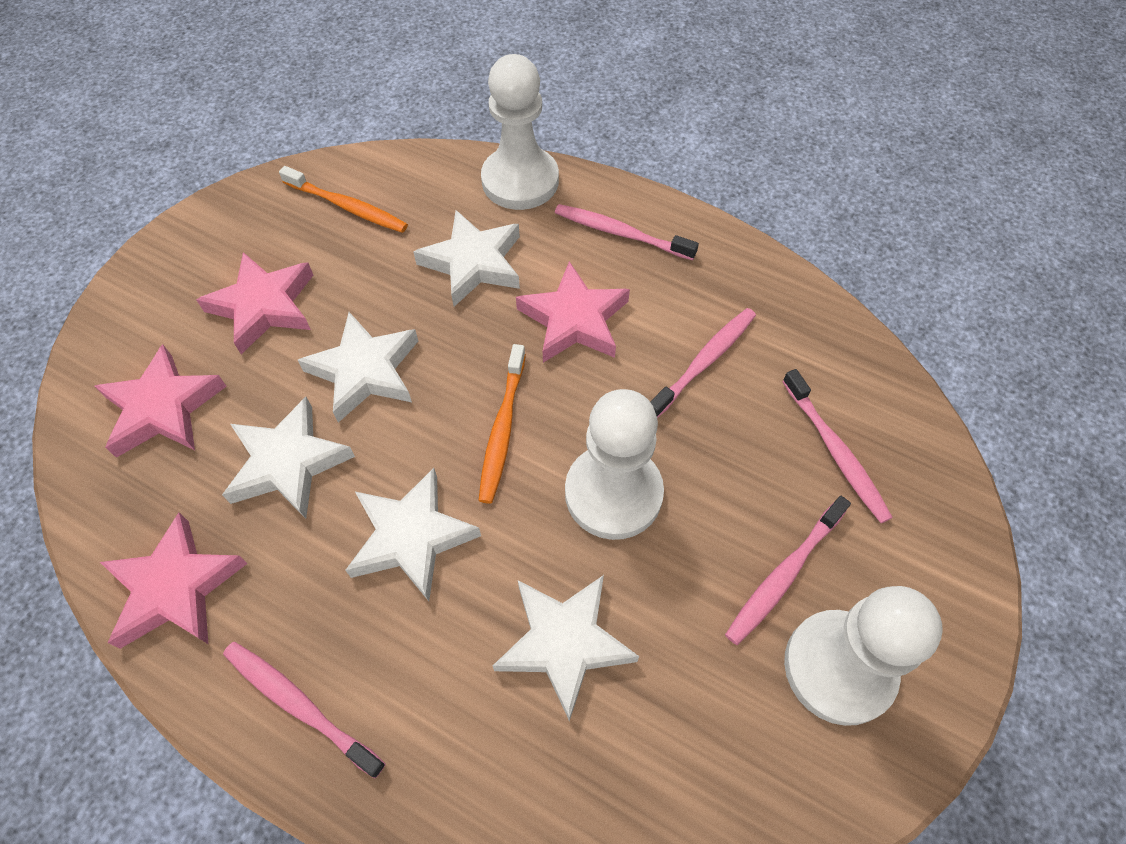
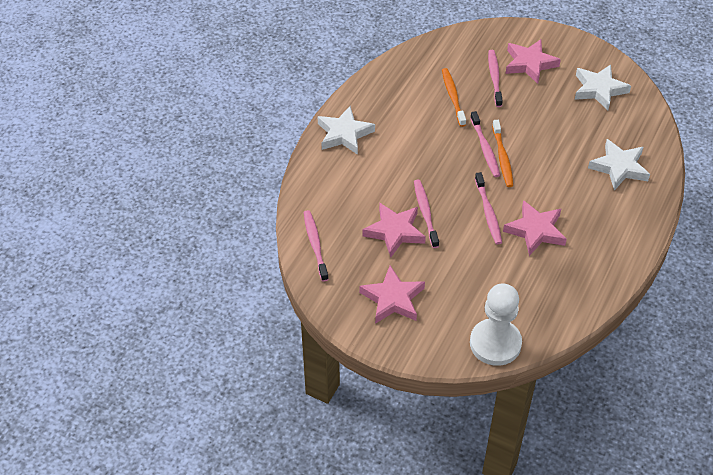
white pawn: [481,54,559,210] [565,389,664,540] [784,586,943,726] = 3 -> [470,284,522,366] = 1
white star: [222,397,355,519] [298,312,418,423] [345,468,481,601] [413,210,520,307] [493,575,639,721] = 5 -> [318,106,375,155] [574,64,631,110] [588,139,650,191] = 3

